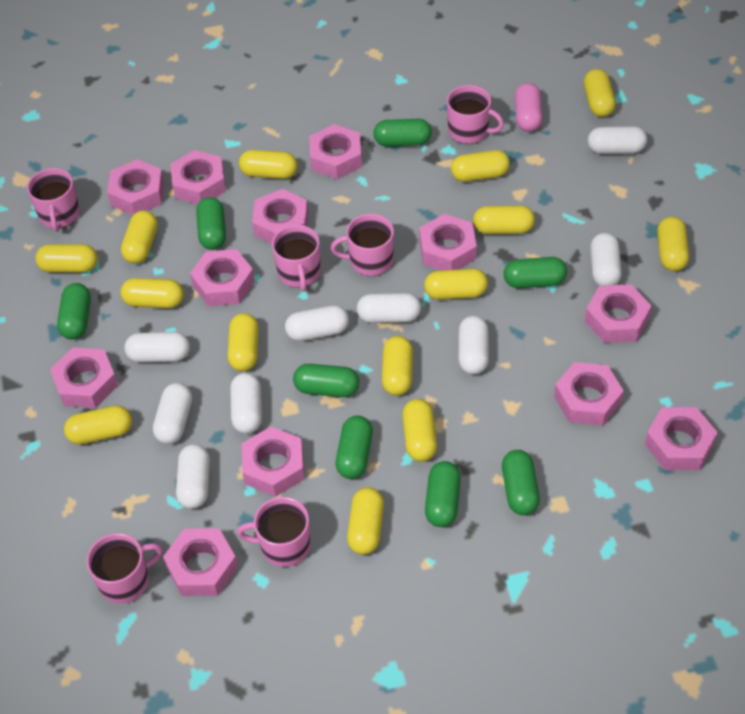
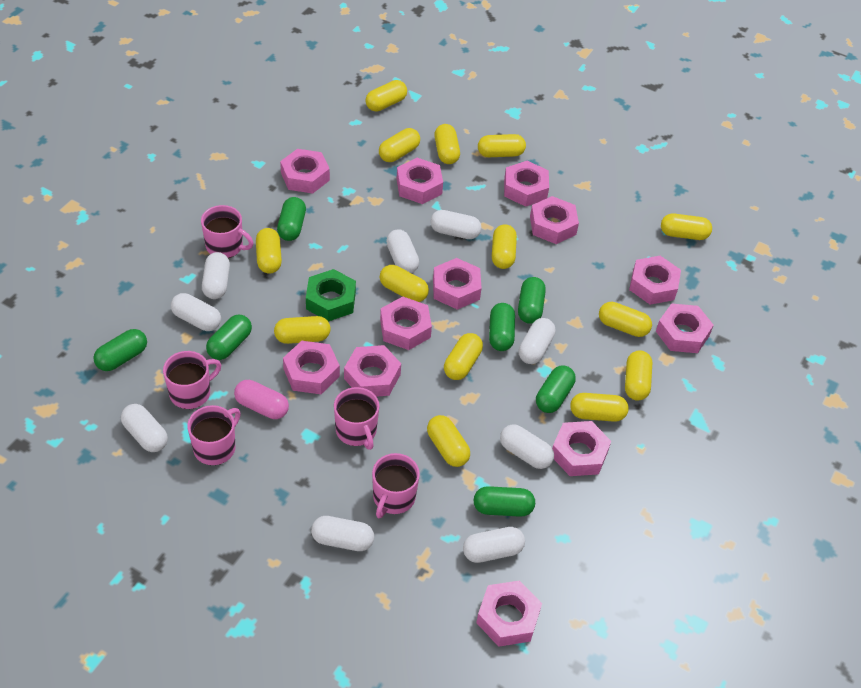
green capsule: [57,283,91,340] [196,197,226,250] [293,364,359,397] [335,416,373,479] [373,119,432,147] [425,461,461,527] [502,450,540,515] [503,257,567,288] = 8 -> [93,329,147,371] [206,314,252,360] [277,197,306,241] [474,486,535,517] [489,303,515,351] [518,277,546,324] [536,365,576,413] = 7
green nut: none = 0 -> [306,269,356,322] = 1
pink mug: [27,168,80,232] [86,533,163,604] [237,497,311,567] [272,225,321,291] [331,214,394,276] [447,85,504,144] = 6 -> [163,351,221,409] [187,405,241,465] [201,205,254,258] [334,387,379,450] [372,453,420,518] = 5

